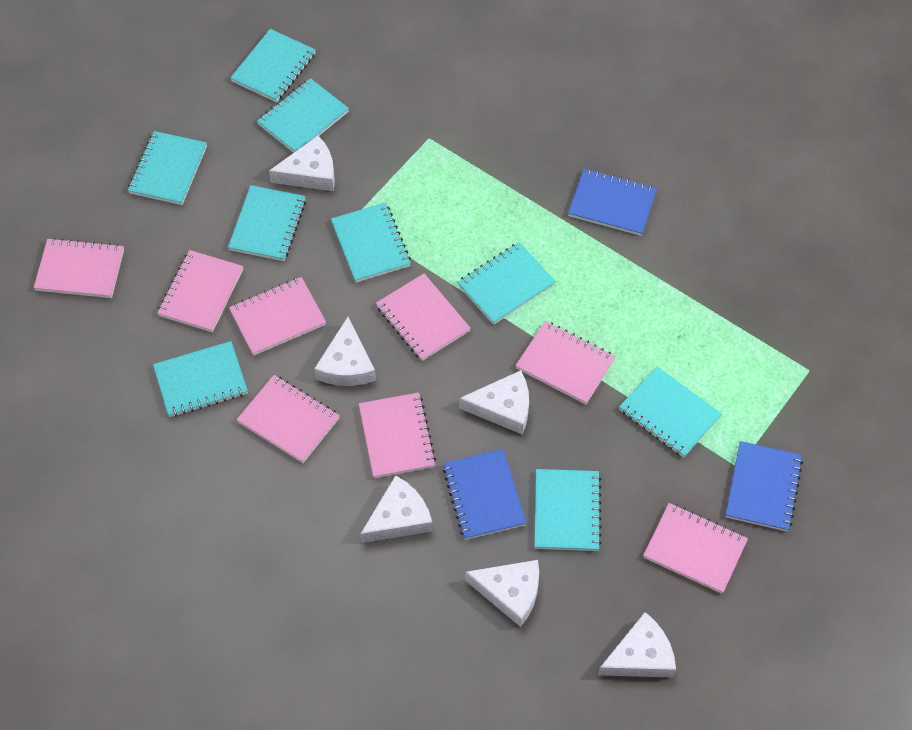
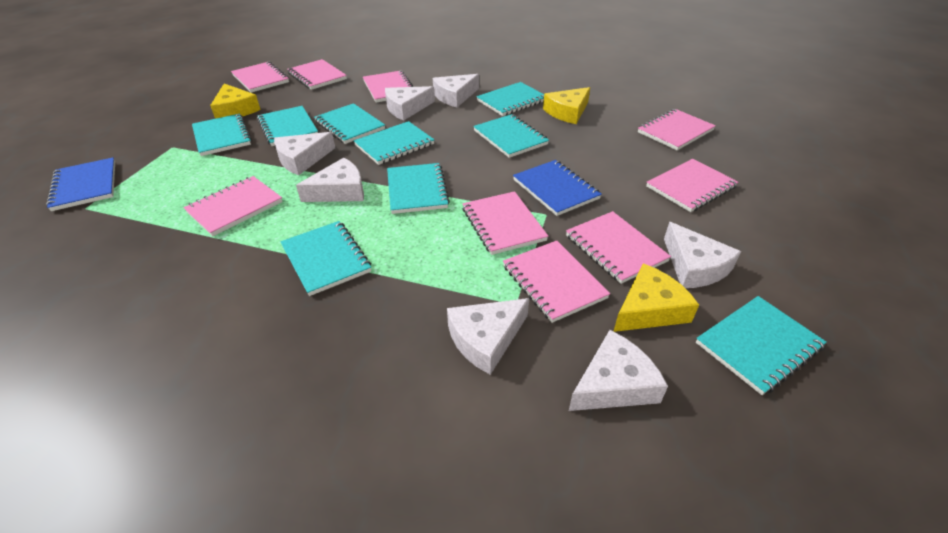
blue notebook: [442,449,526,540] [568,169,657,236] [725,441,803,531] = 3 -> [46,158,115,211] [513,160,602,216] = 2
pink notebook: [34,238,124,298] [157,250,243,332] [229,277,326,356] [237,375,340,463] [359,392,436,478] [376,274,471,361] [515,321,616,404] [643,503,748,594] = 8 -> [183,176,283,236] [231,62,289,93] [287,59,347,90] [363,71,414,103] [462,191,548,255] [503,240,610,323] [566,211,671,284] [638,109,716,150] [646,159,738,212] = 9
white cheese: [269,136,335,191] [314,317,376,386] [360,475,433,543] [459,370,529,435] [465,560,539,627] [598,612,676,678] = 6 -> [274,132,335,175] [296,158,364,202] [385,86,435,121] [433,74,479,107] [447,298,529,375] [569,330,668,411] [664,222,741,288] = 7
yellow cheese: none = 0 -> [210,84,261,119] [543,87,590,124] [613,263,699,332] = 3

